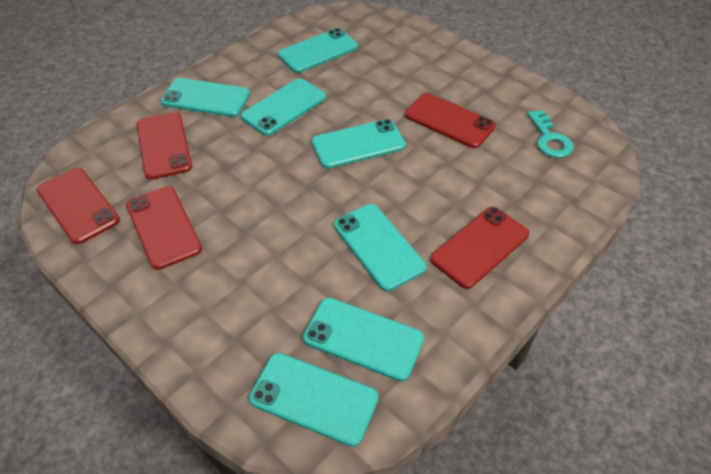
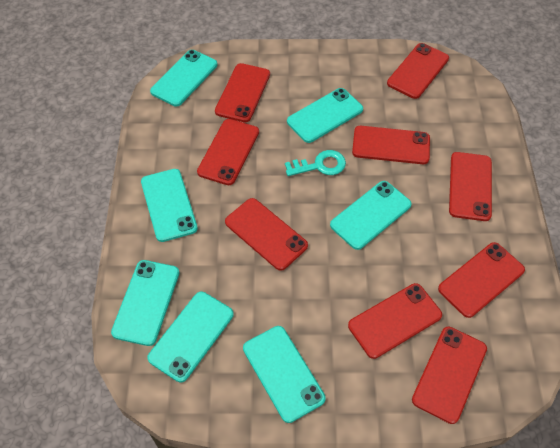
red phone: [37,168,120,244] [126,186,202,270] [137,112,192,180] [405,93,496,148] [430,207,529,289] = 5 -> [197,119,259,185] [215,63,270,122] [225,198,308,271] [348,283,442,359] [352,126,430,164] [387,43,449,99] [412,327,487,424] [438,242,525,318] [449,152,492,221] = 9

